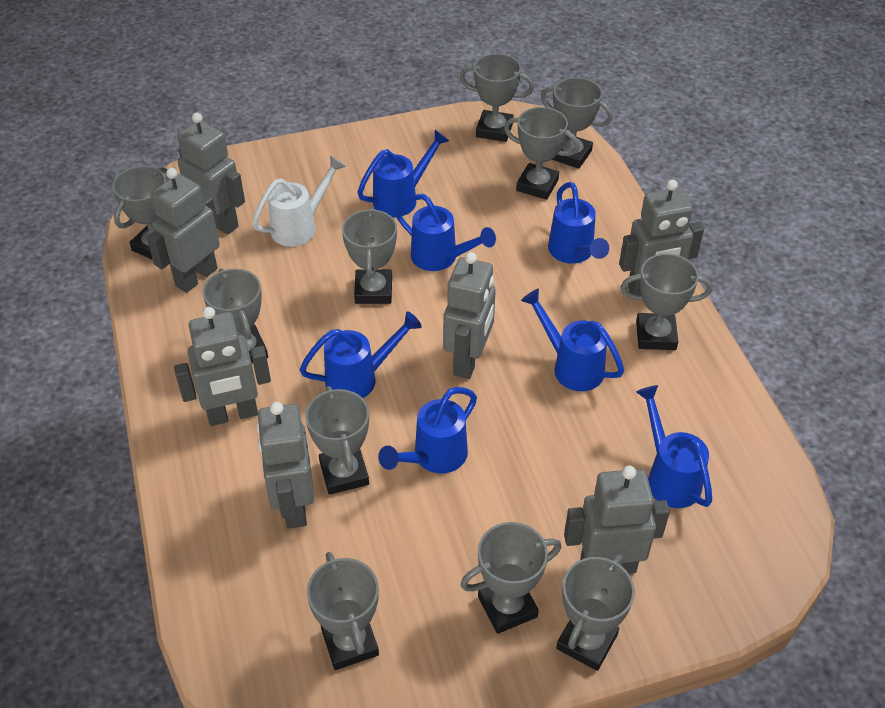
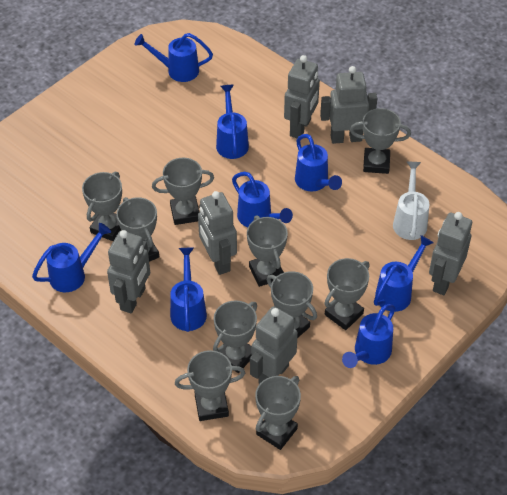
blue watering can: [299,311,422,398] [357,130,449,217] [378,387,477,474] [396,194,496,271] [521,289,624,391] [548,182,609,264] [636,385,712,508] = 7 -> [32,223,111,292] [135,33,213,82] [170,248,207,332] [216,85,249,159] [232,172,293,227] [295,134,342,191] [342,304,395,368] [374,235,434,312] = 8
grey robot: [147,168,220,293] [174,307,271,426] [177,113,245,234] [257,402,314,529] [443,252,496,379] [564,466,670,574] [619,179,704,295] = 7 -> [107,230,150,314] [198,191,237,275] [250,306,298,384] [284,55,320,138] [320,66,377,144] [429,212,472,295] = 6
grey trophy: [112,166,170,260] [202,268,268,363] [305,386,369,495] [307,552,379,670] [342,208,397,304] [460,53,534,142] [460,522,561,634] [504,107,580,200] [541,77,613,169] [556,555,635,671] [621,253,712,350] = 11 -> [82,172,122,241] [116,197,159,262] [152,158,214,225] [175,350,245,421] [213,300,257,373] [247,215,288,287] [255,376,301,450] [267,271,317,338] [324,258,369,330] [350,108,411,174] = 10

